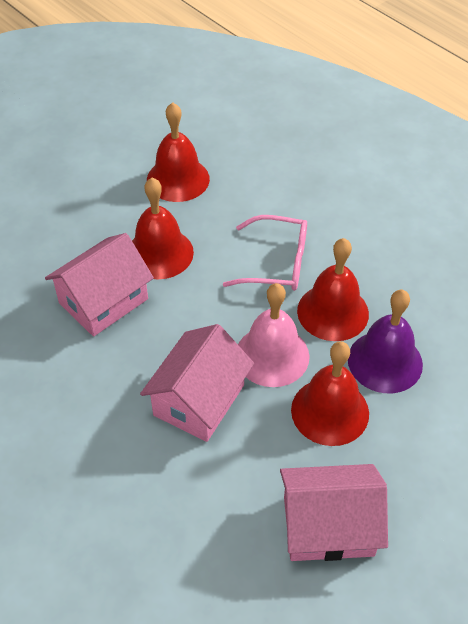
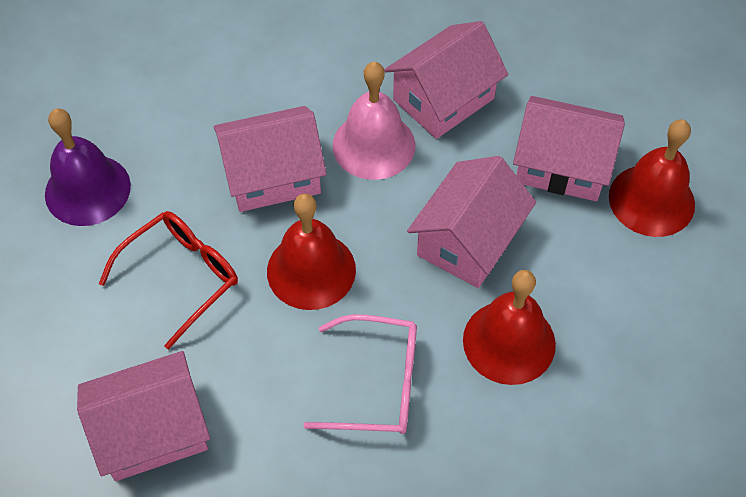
pink house: [45,233,154,336] [140,324,254,442] [280,464,388,561] = 3 -> [77,351,210,481] [214,106,327,212] [384,21,508,139] [407,156,536,288] [513,96,625,201] = 5
red bell: [132,178,194,279] [147,102,210,202] [291,341,369,446] [297,238,369,341] = 4 -> [267,194,356,310] [463,270,556,385] [609,119,695,237] = 3
red glasses: none = 0 -> [99,211,238,349] = 1

